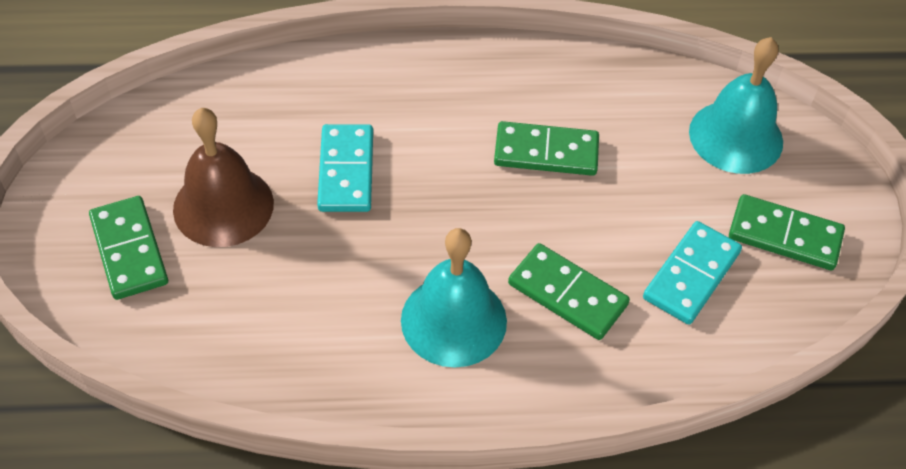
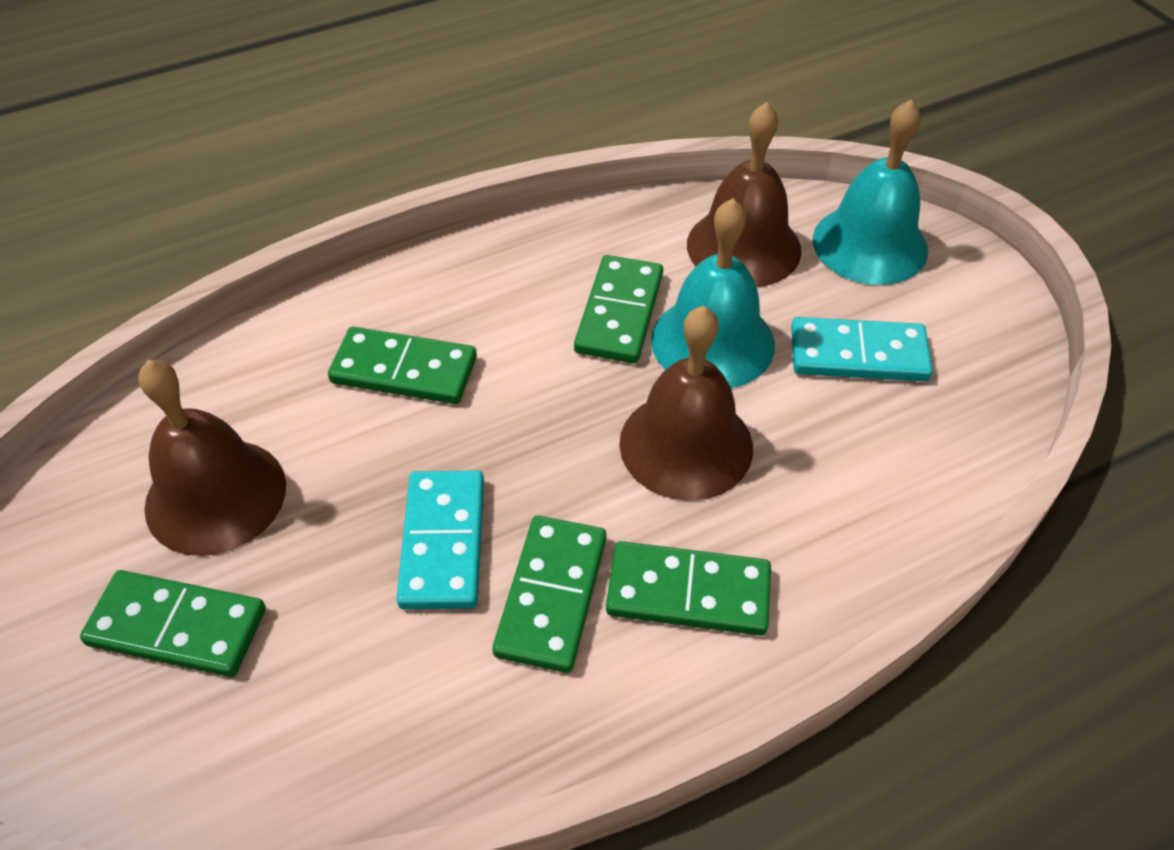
brown bell: [173,108,274,247] = 1 -> [138,360,286,556] [619,306,753,501] [687,102,801,287] = 3
green domino: [89,196,168,300] [494,121,599,176] [508,243,630,340] [729,194,845,270] = 4 -> [80,570,266,677] [328,326,477,404] [492,515,606,673] [574,255,663,363] [606,541,771,636] = 5

